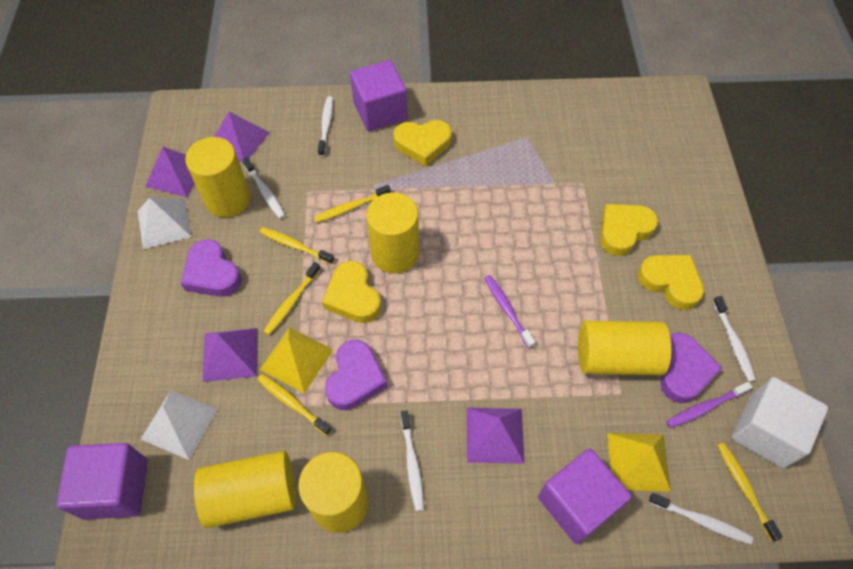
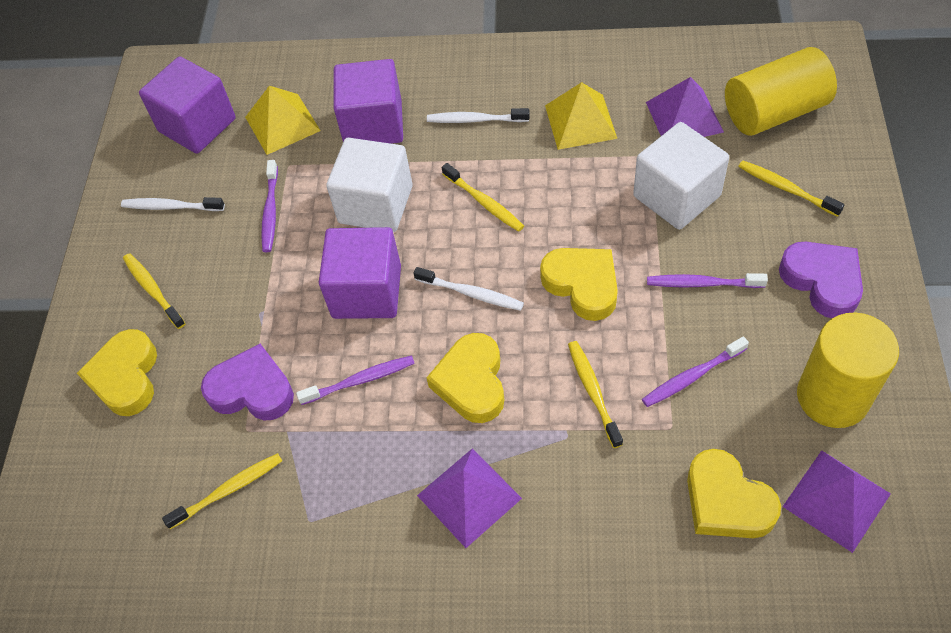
purple heart: [181,239,242,297] [325,340,388,410] [660,332,722,403] = 3 -> [201,344,294,420] [779,242,863,318] = 2
purple pyramid: [145,147,195,197] [202,328,257,382] [214,112,270,163] [467,408,524,464] = 4 -> [417,448,522,548] [646,77,724,137] [782,450,891,553] = 3
purple toothbrush: [484,275,536,349] [666,382,752,428] = 2 -> [261,160,278,252] [296,355,415,405] [642,336,749,407] [647,273,768,288] = 4
white cube: [732,377,828,468] = 1 -> [326,138,413,232] [633,122,729,230] = 2
white pyramid: [138,198,192,249] [141,390,218,460] = 2 -> none = 0
white toothbrush: [242,157,285,219] [318,96,333,157] [401,410,424,511] [649,493,753,544] [713,296,756,382] = 5 -> [121,197,225,211] [414,267,524,311] [427,108,530,123] = 3
yellow cylinder: [185,137,251,217] [194,451,296,528] [298,452,369,533] [366,193,419,274] [578,321,672,375] = 5 -> [725,47,837,136] [797,313,899,428] = 2

